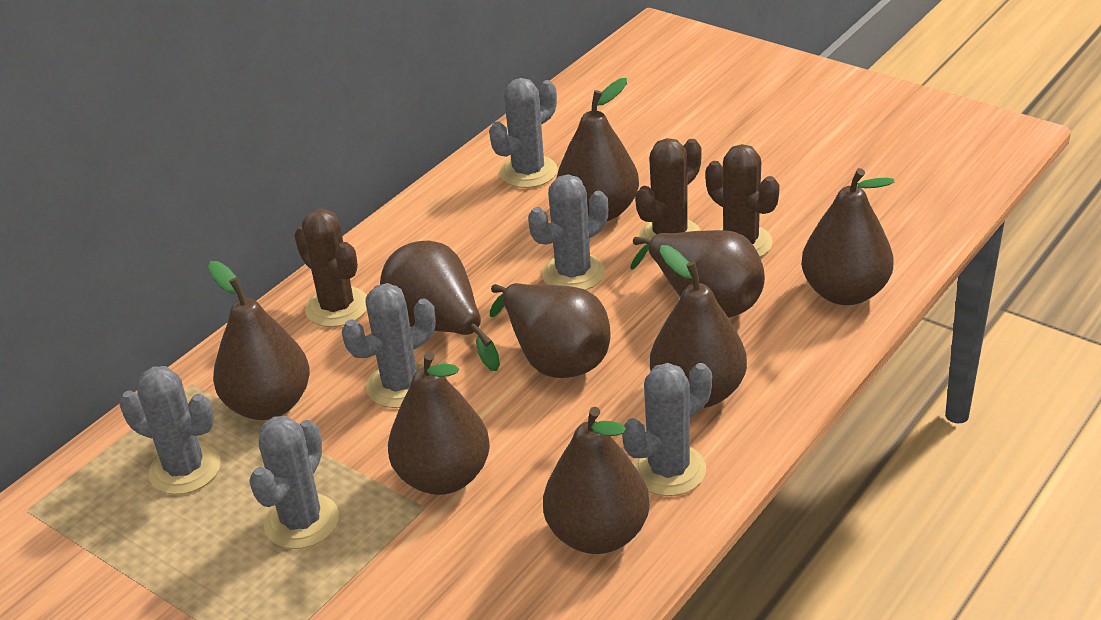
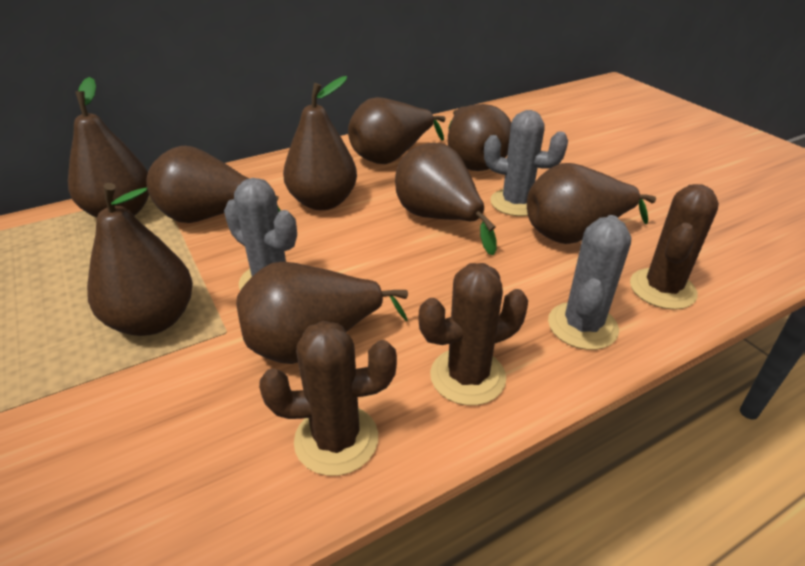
grey cactus: [120,366,221,495] [249,416,339,549] [342,283,436,408] [489,78,557,188] [528,174,608,290] [622,363,712,496] = 6 -> [224,178,297,291] [484,110,568,216] [548,215,631,350] = 3

